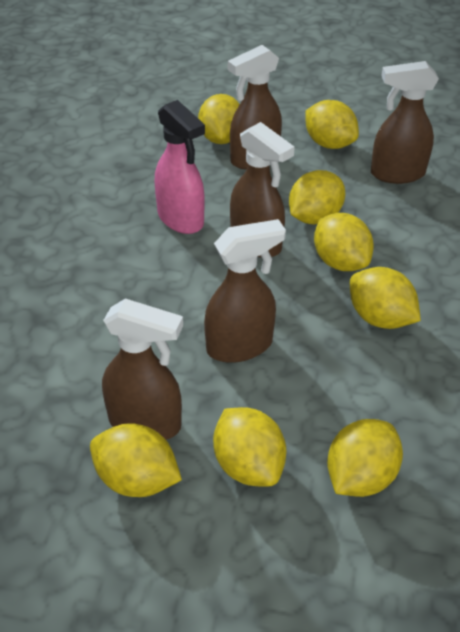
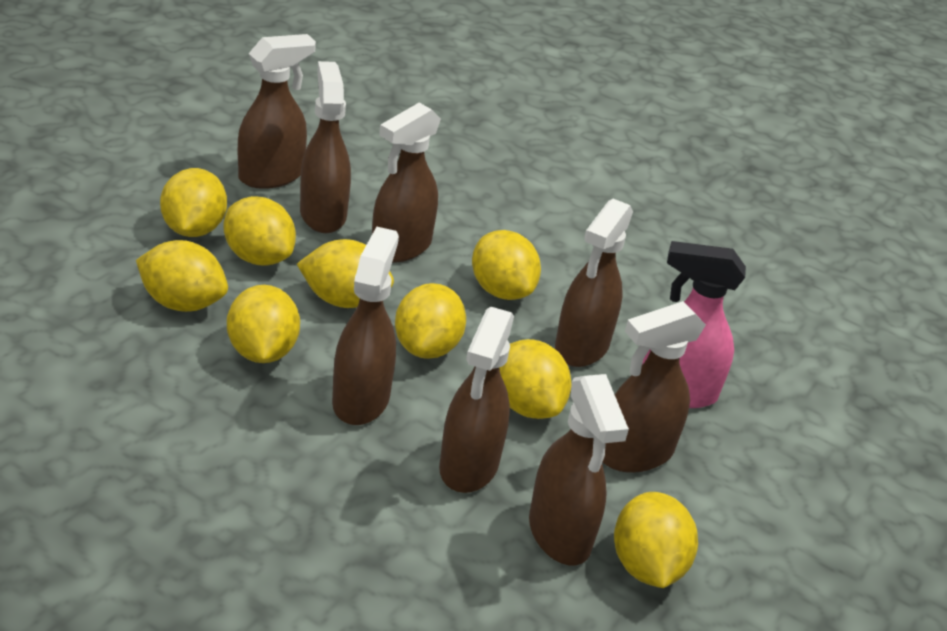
brown spray bottle: [102,298,183,440] [204,219,286,363] [228,45,282,170] [230,122,295,257] [371,61,439,184] = 5 -> [238,34,316,189] [300,61,351,233] [332,227,399,425] [372,103,441,263] [439,307,514,493] [529,374,629,566] [555,199,633,367] [603,301,706,473] = 8
yellow lemon: [90,423,182,497] [198,94,240,144] [213,407,286,487] [289,170,345,224] [305,100,359,149] [314,213,374,271] [327,419,403,497] [350,267,421,329] = 8 -> [136,240,228,312] [160,168,227,237] [224,196,296,266] [227,285,300,363] [297,239,394,308] [395,283,466,359] [472,230,541,300] [499,339,571,419] [614,492,698,588] = 9

